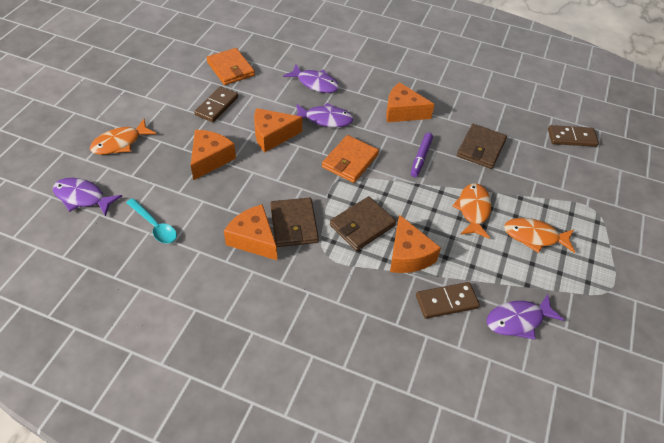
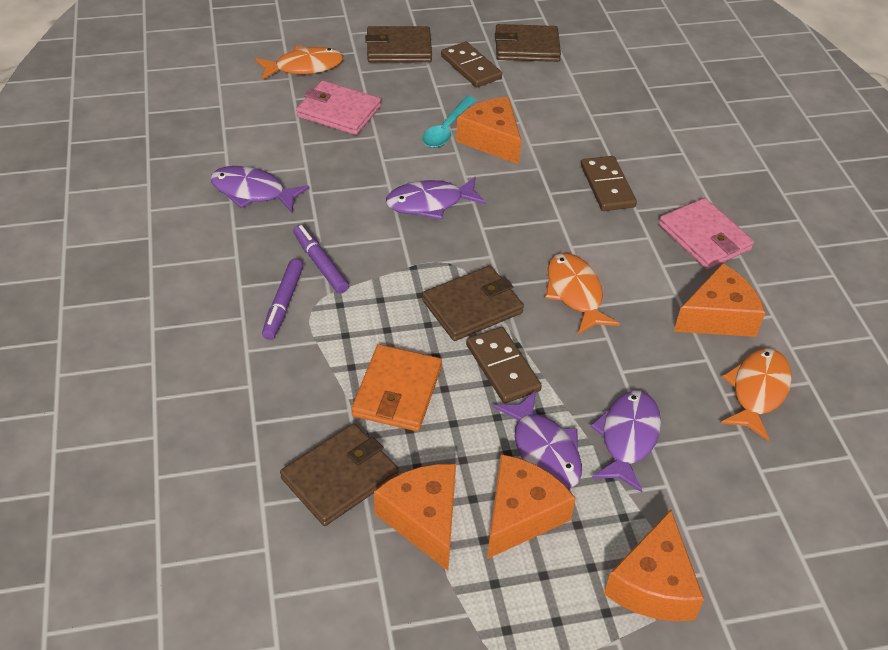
brown wallet: [270,198,319,247] [330,196,396,251] [457,124,507,169] = 3 -> [280,423,399,526] [365,26,432,63] [422,266,524,341] [495,24,561,62] = 4
orange wallet: [206,48,255,85] [322,135,379,183] = 2 -> [351,344,442,431] = 1
pink wallet: none = 0 -> [296,81,381,135] [659,198,754,269] = 2
purple marker: [411,133,433,177] = 1 -> [262,259,303,340] [293,225,349,294] = 2

